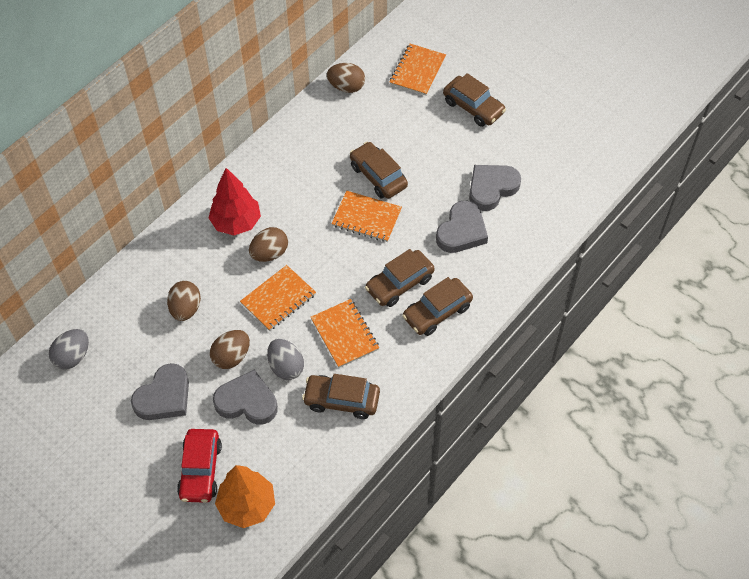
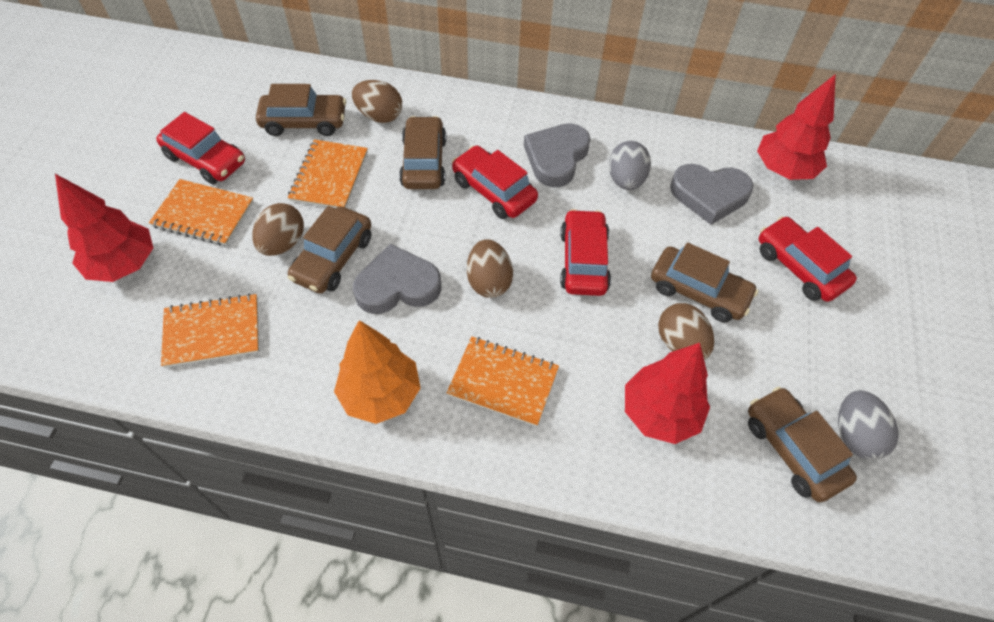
grey heart: [131,363,189,420] [213,370,278,425] [436,201,488,253] [469,165,521,211] = 4 -> [353,244,441,314] [524,123,590,187] [670,164,754,225] = 3
red car: [177,429,222,503] = 1 -> [156,112,245,184] [452,146,538,219] [560,209,611,296] [759,216,857,302] = 4
red tree: [209,168,261,235] = 1 -> [55,174,153,282] [625,343,710,444] [757,74,836,180] = 3

